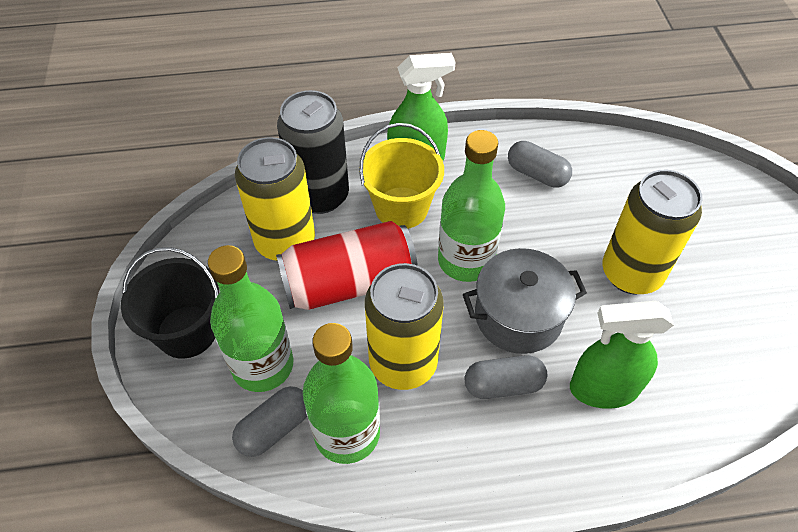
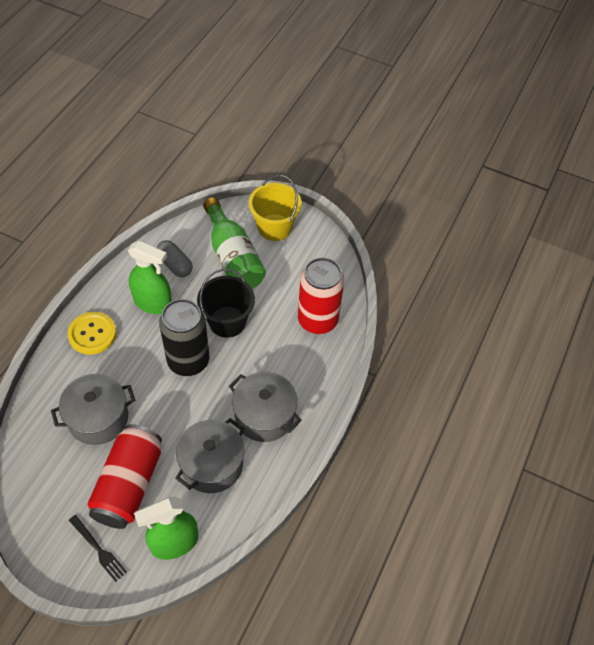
black fork: none = 0 -> [69,515,127,582] = 1
green bottle: [208,245,293,392] [303,323,380,464] [438,130,505,282] = 3 -> [203,197,266,289] = 1
grey capsule: [232,386,307,457] [465,355,547,399] [508,141,572,187] = 3 -> [157,240,193,277] = 1
grey pot: [463,248,587,354] = 1 -> [51,374,135,445] [175,418,244,493] [229,372,302,442] = 3
red can: [276,221,418,310] = 1 -> [87,424,162,529] [298,257,344,334] = 2
yellow button: none = 0 -> [68,312,116,355] = 1
yellow can: [235,137,315,261] [365,263,444,390] [602,170,702,294] = 3 -> none = 0

